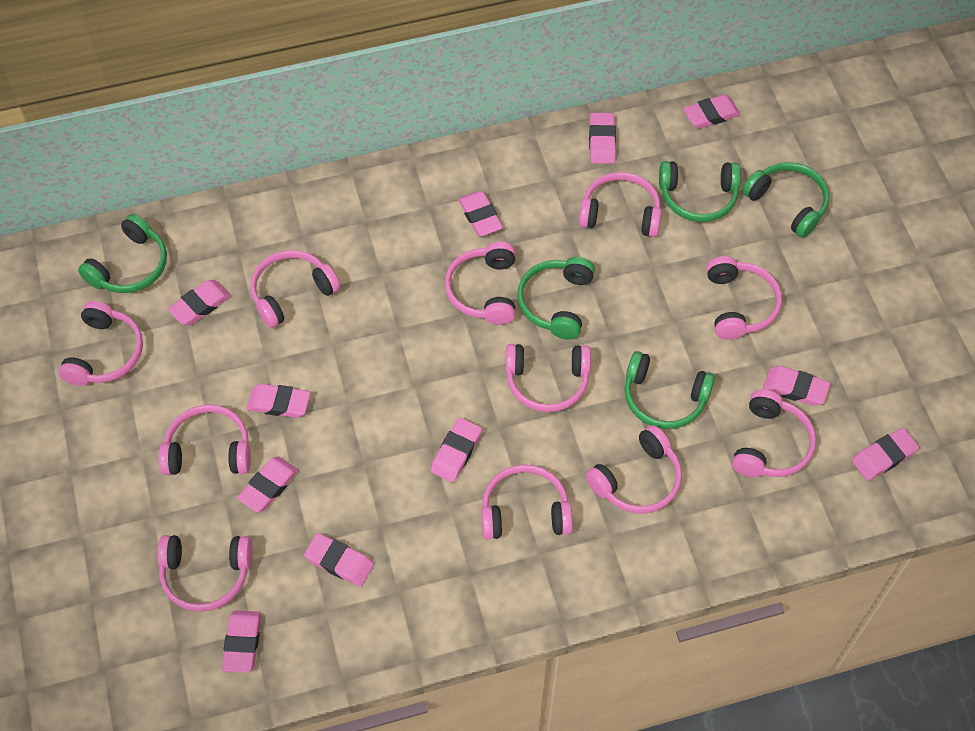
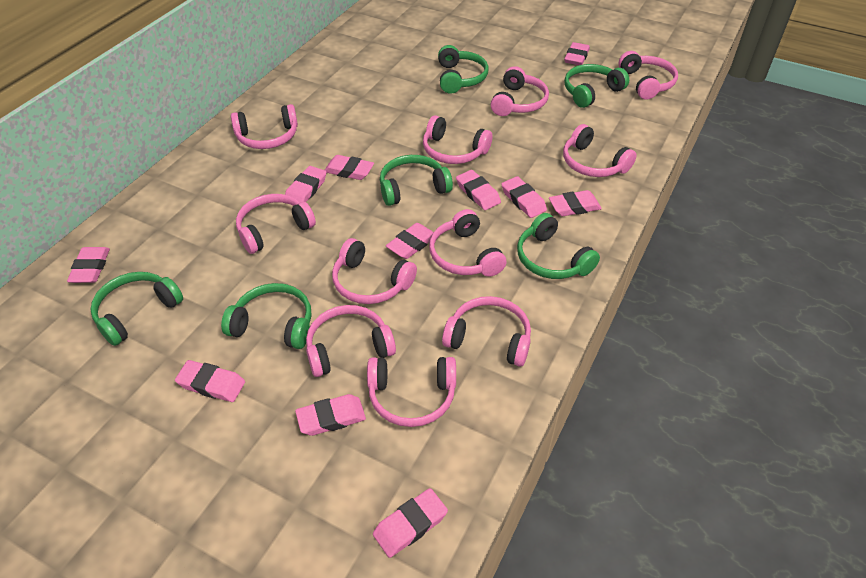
green headphones: [78,214,167,293] [517,257,595,340] [624,351,715,429] [659,161,741,222] [742,162,829,238] = 5 -> [90,272,183,346] [221,283,311,349] [380,155,453,206] [438,45,489,94] [517,213,600,279] [564,64,629,108] = 6

